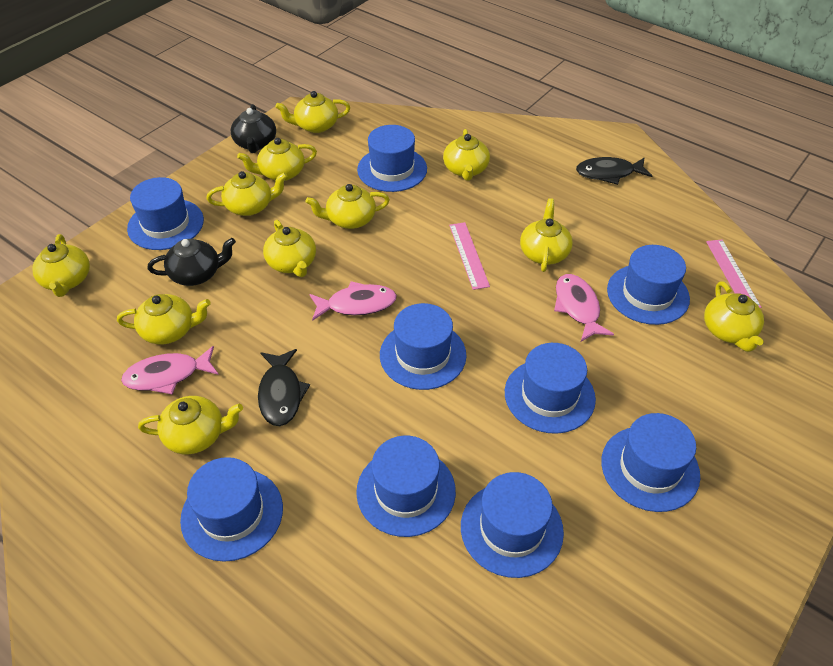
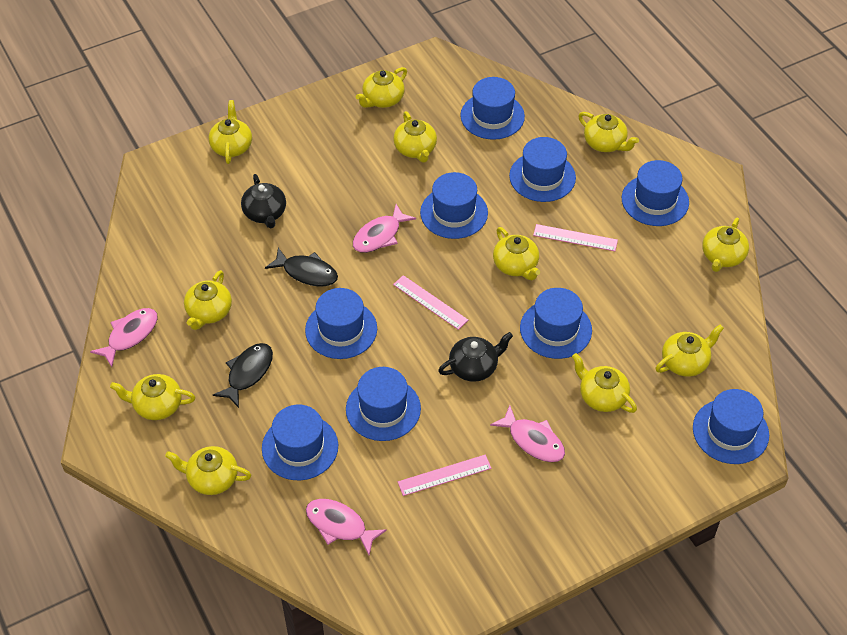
pink fish: [121,346,219,394] [309,281,397,321] [554,274,614,342] = 3 -> [90,308,158,367] [306,499,387,555] [353,204,416,253] [490,405,565,462] = 4
pink ruler: [449,222,490,290] [706,239,761,308] = 2 -> [393,275,468,330] [398,454,492,496] [533,224,618,251] = 3

